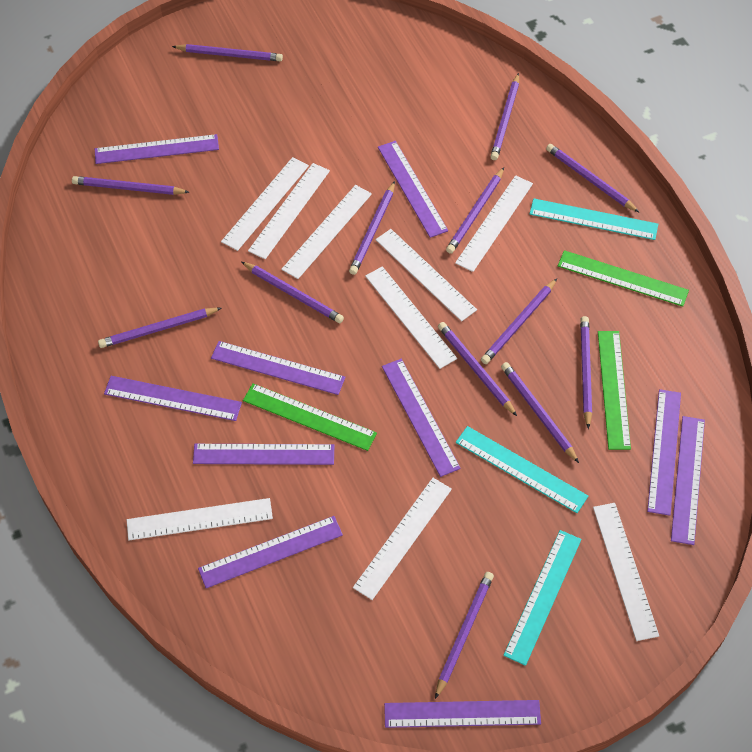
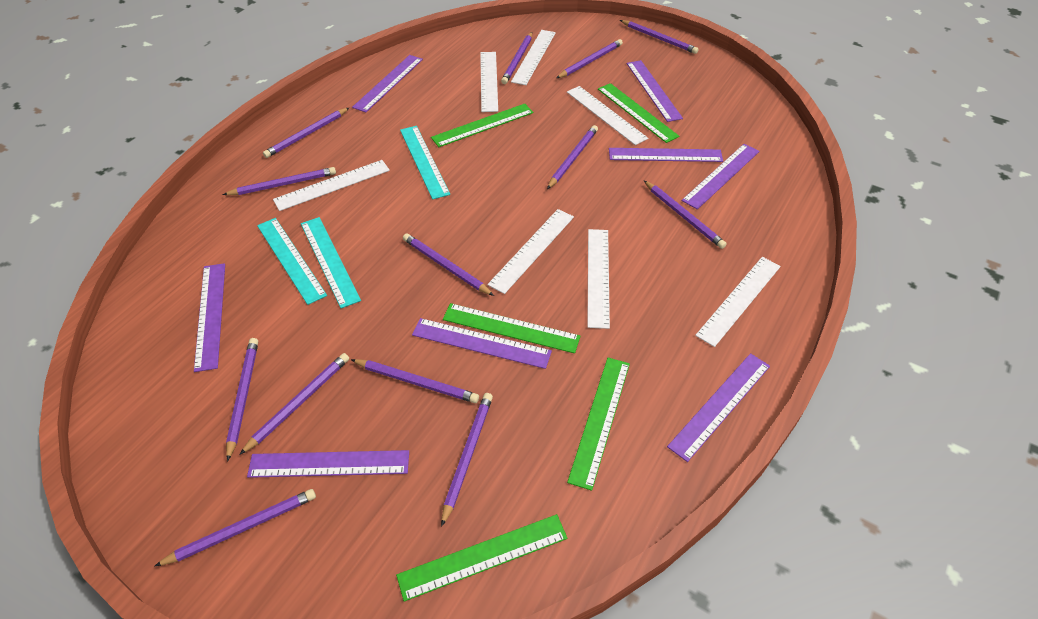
green ruler: [243,383,377,451] [558,250,689,307] [598,331,631,450] = 3 -> [396,514,567,602] [431,104,534,147] [443,303,581,353] [567,358,630,491] [598,83,679,143] = 5
purple ruler: [95,134,219,164] [104,376,242,421] [193,444,334,465] [198,516,343,589] [211,341,345,395] [378,141,448,238] [382,359,461,477] [384,700,541,728] [647,389,681,516] [671,416,705,545] = 10 -> [194,263,225,372] [247,450,409,478] [352,55,423,113] [412,318,552,369] [609,148,723,162] [627,60,683,122] [667,353,770,462] [681,144,759,210] = 8
white ruler: [127,498,273,540] [221,157,309,251] [248,163,330,259] [281,185,372,279] [353,478,452,600] [365,266,457,369] [376,229,477,321] [455,175,533,272] [593,503,659,641] = 9 -> [273,160,390,211] [480,52,498,112] [487,209,574,294] [511,30,556,85] [567,86,648,145] [587,229,610,329] [695,257,781,347] = 7

